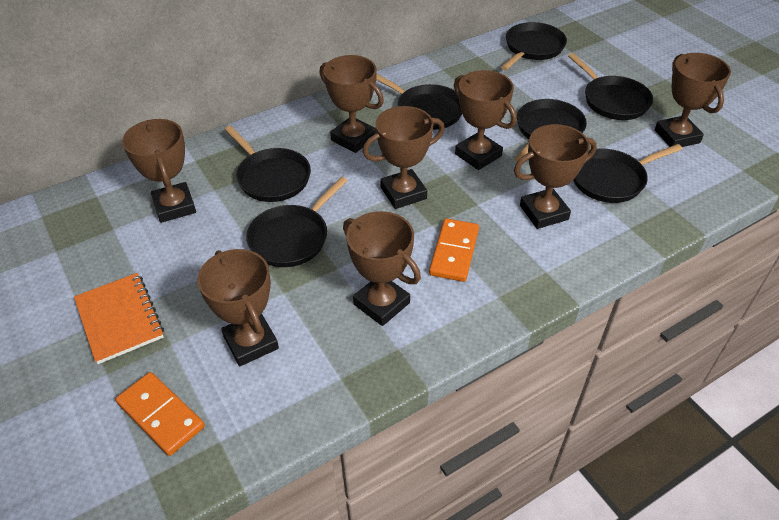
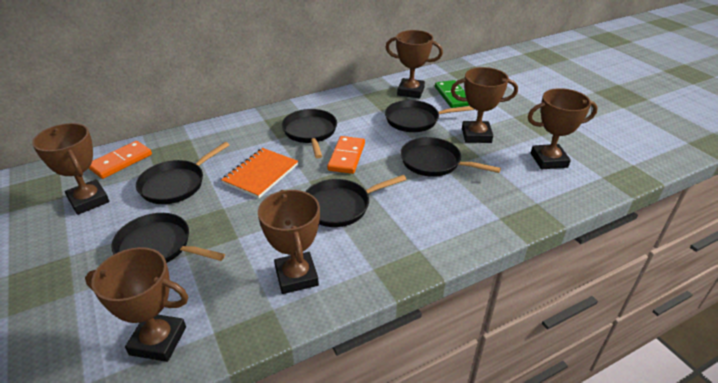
black pan: [225,126,311,202] [246,177,348,267] [376,74,462,130] [501,22,567,70] [514,99,587,162] [568,53,653,120] [573,144,682,203] = 7 -> [111,213,225,263] [136,142,229,204] [282,109,337,158] [305,175,407,227] [385,100,474,132] [400,137,501,177] = 6
brown trophy: [122,119,196,223] [197,249,279,366] [320,55,384,153] [343,211,421,326] [362,106,445,209] [454,70,517,170] [514,124,597,229] [655,53,731,147] = 8 -> [32,123,109,215] [85,247,188,362] [258,190,320,294] [385,30,443,98] [451,67,518,143] [528,88,598,169] = 6
green domino: none = 0 -> [435,80,470,108] = 1

